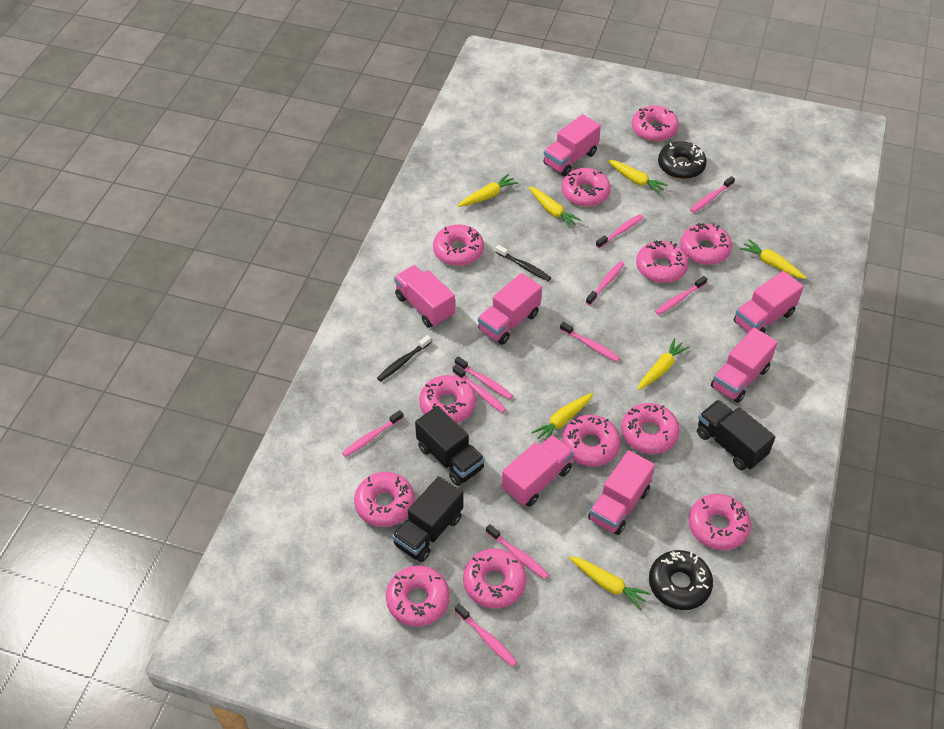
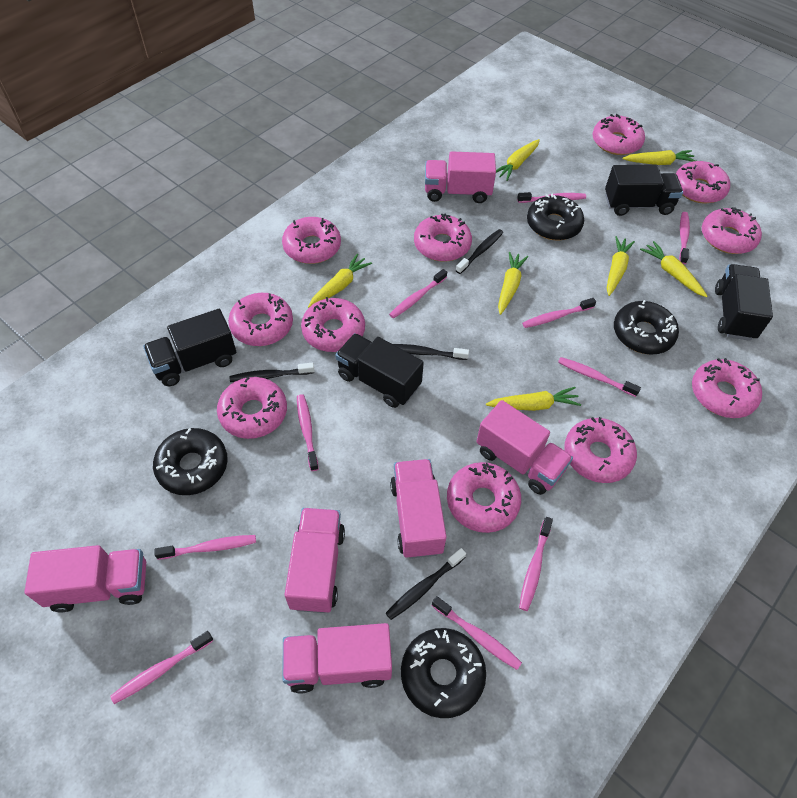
black donut: [649,550,713,610] [658,141,707,179] = 2 -> [153,428,228,495] [401,628,486,718] [527,194,584,240] [614,300,679,355] = 4
black toothbrush: [377,335,431,382] [495,245,551,281] = 2 -> [230,363,314,382] [386,548,466,620] [393,344,469,360] [455,229,503,274] = 4
black truck: [392,476,463,562] [415,406,485,486] [697,400,775,470] = 3 -> [143,309,236,386] [335,333,424,408] [605,164,683,216] [715,264,773,341] = 4
pink donut: [354,472,415,527] [386,566,450,627] [419,375,476,423] [433,224,484,266] [463,548,526,608] [562,168,611,207] [562,415,621,467] [621,403,680,454] [632,105,679,142] [636,240,689,283] [680,223,732,265] [689,494,751,550] = 12 -> [217,377,287,439] [228,293,293,346] [282,217,341,264] [301,297,365,352] [414,213,472,262] [447,462,521,533] [564,417,637,483] [592,114,645,155] [676,161,730,204] [692,358,762,418] [702,207,762,254] = 11
pink truck: [394,265,455,328] [478,273,542,345] [502,435,574,507] [543,114,601,176] [588,450,655,535] [711,328,778,403] [734,271,804,333] = 7 -> [25,545,146,613] [282,623,392,694] [285,508,345,613] [390,459,447,559] [425,151,496,203] [476,400,573,495] = 6

